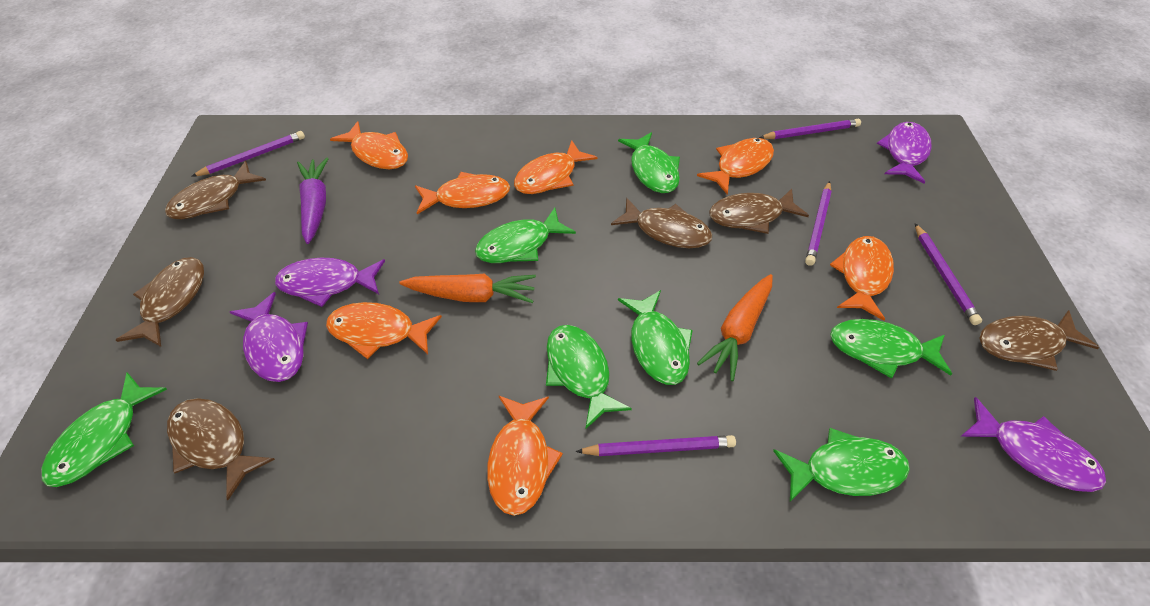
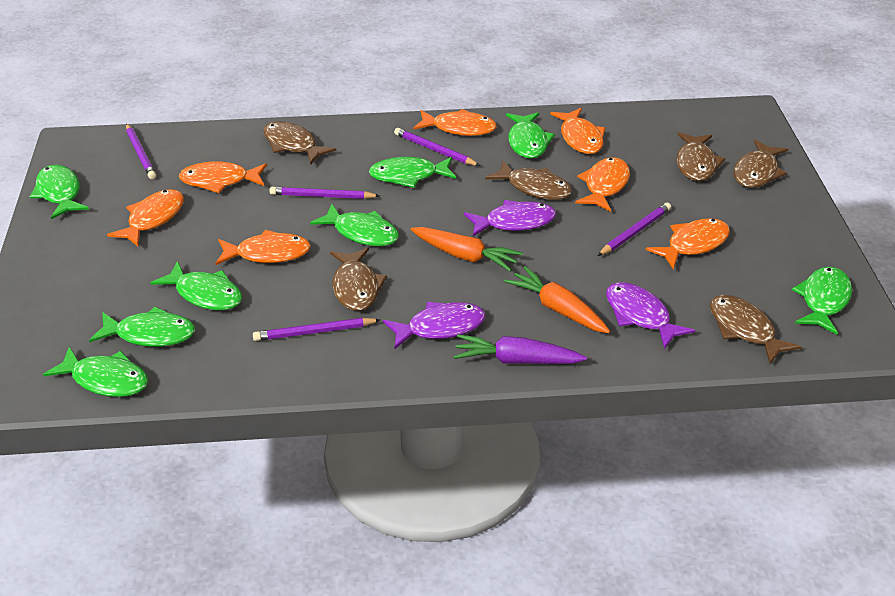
green fish: [42,372,167,487] [475,208,576,263] [546,325,632,429] [618,132,680,193] [618,290,693,385] [773,428,910,502] [830,319,952,379] = 7 -> [30,165,89,219] [43,347,148,397] [89,307,195,347] [151,261,242,310] [310,204,399,246] [369,157,456,188] [506,112,555,159] [792,267,852,335] = 8
purple fish: [230,292,308,382] [275,258,385,307] [877,122,932,184] [960,397,1106,492] = 4 -> [383,302,485,349] [464,200,556,237] [606,282,695,349] = 3

